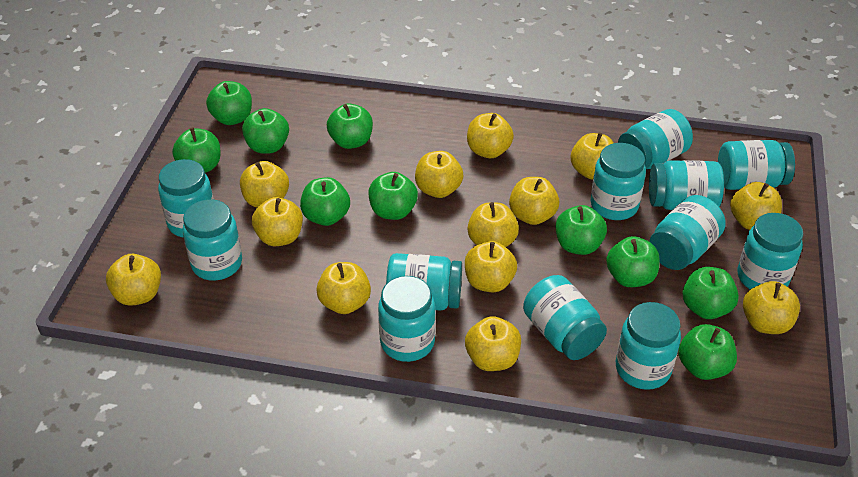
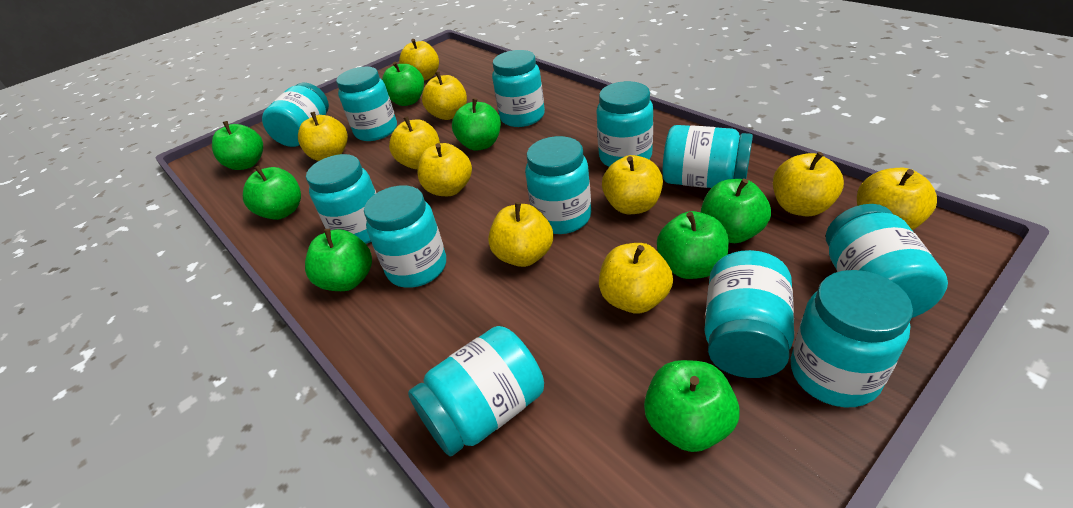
green apple: [172,127,221,173] [206,81,252,125] [242,108,289,154] [300,177,350,226] [327,103,373,149] [368,172,418,220] [556,205,607,255] [606,236,660,287] [678,324,737,380] [682,267,739,319] = 10 -> [212,121,263,170] [243,165,301,220] [305,229,372,291] [382,62,424,106] [452,98,501,151] [644,360,740,452] [657,211,729,279] [701,179,771,243] = 8
yellow apple: [106,254,161,306] [240,161,289,208] [252,197,303,246] [316,262,371,314] [415,151,463,198] [465,241,517,293] [465,316,521,371] [467,113,514,158] [467,202,519,247] [509,177,559,225] [571,133,613,179] [730,182,782,230] [743,281,800,334] = 13 -> [298,112,348,161] [389,116,440,169] [399,39,439,81] [417,143,472,196] [422,72,467,120] [488,202,553,267] [599,243,673,314] [602,155,663,214] [773,152,844,216] [857,168,937,230] = 10

